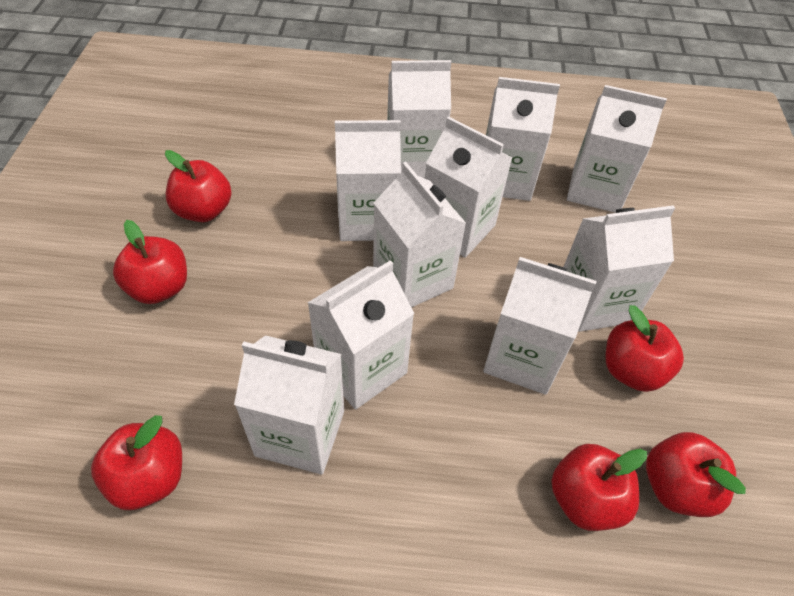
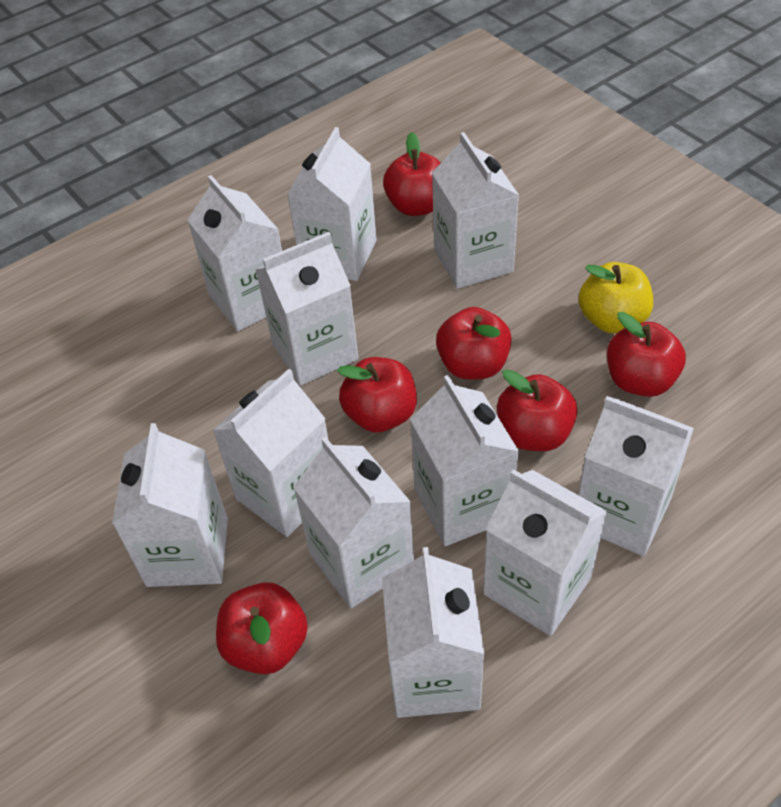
white carton: [234,335,344,475] [308,260,415,410] [335,120,401,241] [373,162,466,308] [387,60,451,178] [425,116,512,258] [483,257,597,395] [486,77,560,201] [564,205,675,332] [567,85,667,213] = 10 -> [112,423,228,587] [187,175,282,331] [213,369,328,537] [255,232,358,386] [287,127,377,281] [293,437,414,609] [382,547,484,718] [410,375,519,546] [432,132,519,289] [483,469,607,636] [578,396,694,556] = 11
yellow apple: none = 0 -> [579,262,653,333] = 1

